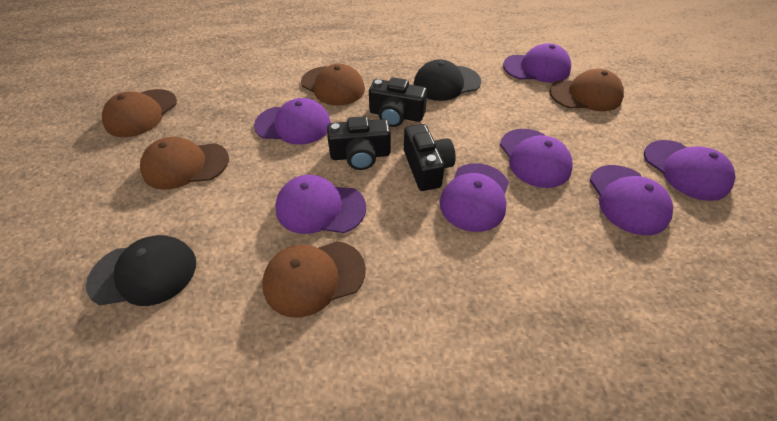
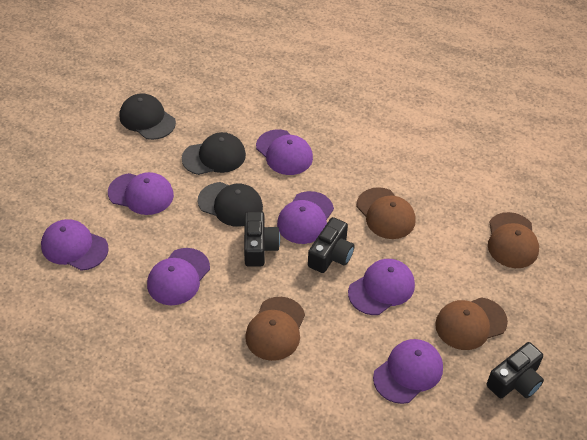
black cap: [86,235,196,306] [414,59,481,101] = 2 -> [120,93,176,140] [182,132,246,175] [198,182,263,227] = 3
brown cap: [102,89,177,137] [140,137,229,190] [262,241,366,318] [301,64,365,106] [549,69,624,111] = 5 -> [245,297,305,361] [357,187,416,239] [435,297,508,350] [488,212,539,268] = 4

